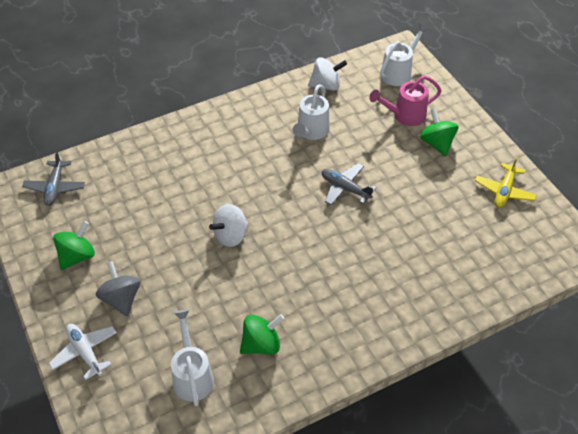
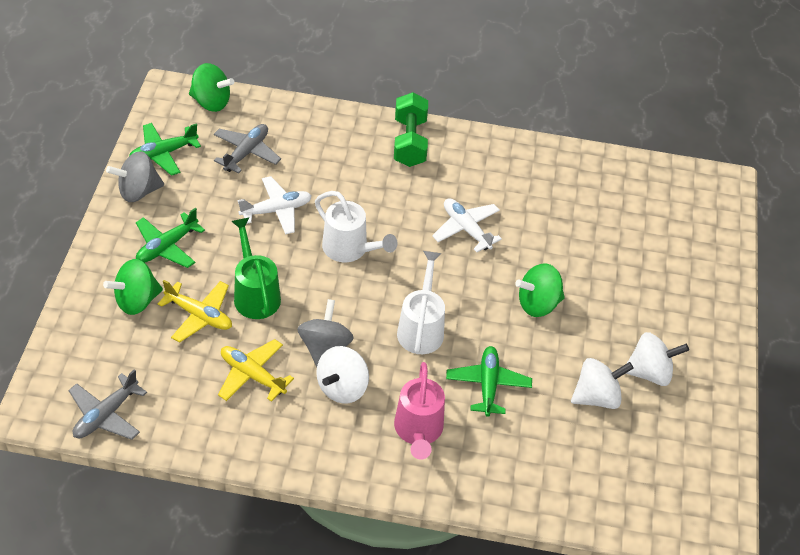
green dumbbell: none = 0 -> [394,92,428,167] = 1
green plane: none = 0 -> [129,123,201,176] [136,208,205,268] [446,346,532,417] = 3
green watering can: none = 0 -> [231,218,281,319] = 1
grey spinning top: [96,261,140,316] = 1 -> [106,151,164,202] [297,299,354,367] = 2
white plane: [49,324,117,380] = 1 -> [238,176,312,235] [432,198,502,252] = 2
white spinning top: [209,204,248,247] [308,57,347,91] = 2 -> [316,346,369,404] [571,358,634,409] [625,332,689,386] = 3
white watering can: [171,309,214,406] [293,84,330,140] [380,23,429,86] = 3 -> [315,191,397,262] [397,251,445,354] = 2
yellow plane: [475,156,537,208] = 1 -> [158,280,232,342] [218,339,294,402] = 2

